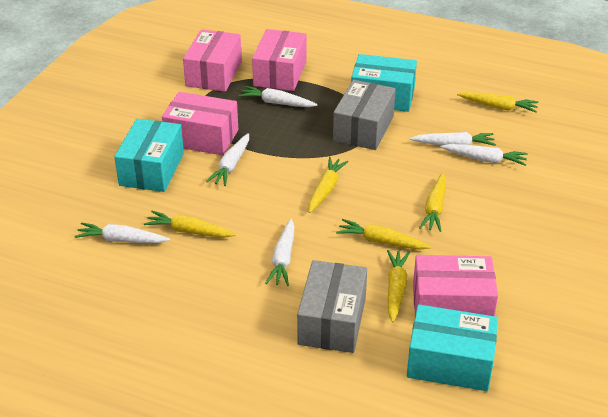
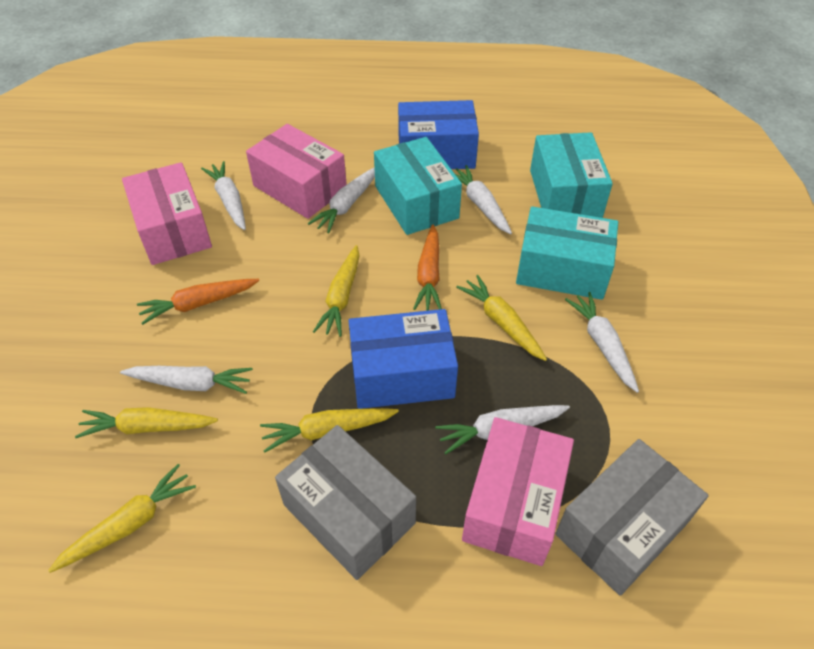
blue box: none = 0 -> [348,309,458,409] [398,100,479,169] = 2
orange carrot: none = 0 -> [137,279,259,325] [413,224,442,311] = 2
pink box: [162,92,238,155] [183,29,242,92] [252,29,307,91] [413,255,498,316] = 4 -> [122,162,212,265] [246,124,347,219] [462,417,574,566] = 3
yellow carrot: [144,211,236,238] [308,157,349,213] [336,219,431,250] [387,250,410,323] [419,172,446,232] [457,92,539,113] = 6 -> [48,464,196,573] [75,407,218,438] [260,408,399,453] [313,245,360,337] [456,275,547,361] = 5

